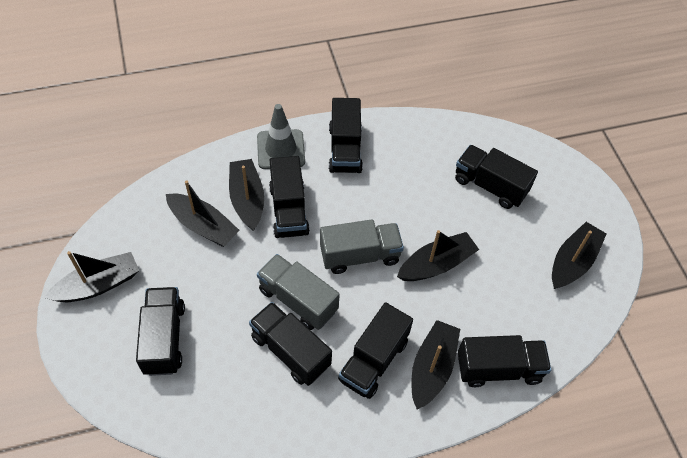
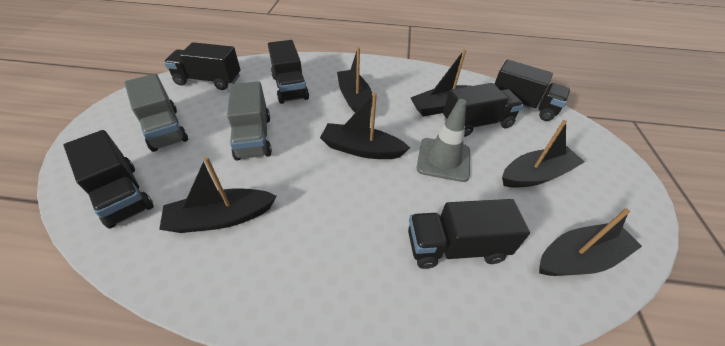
black truck: [136,287,185,376] [249,302,332,386] [269,156,310,238] [329,98,363,173] [338,302,413,399] [455,145,538,209] [458,335,551,387] = 7 -> [63,130,154,229] [164,42,240,90] [268,40,309,104] [408,199,530,269] [443,83,523,137] [494,60,570,121] = 6

